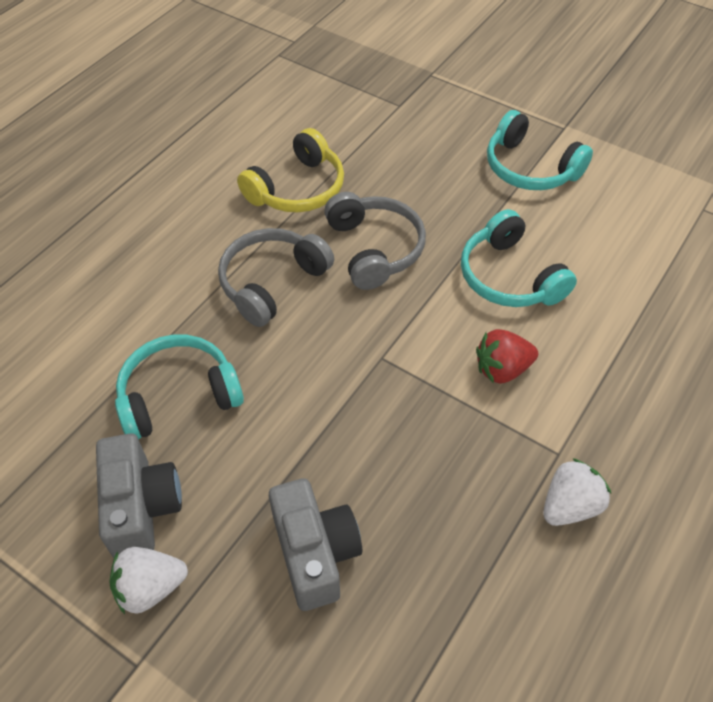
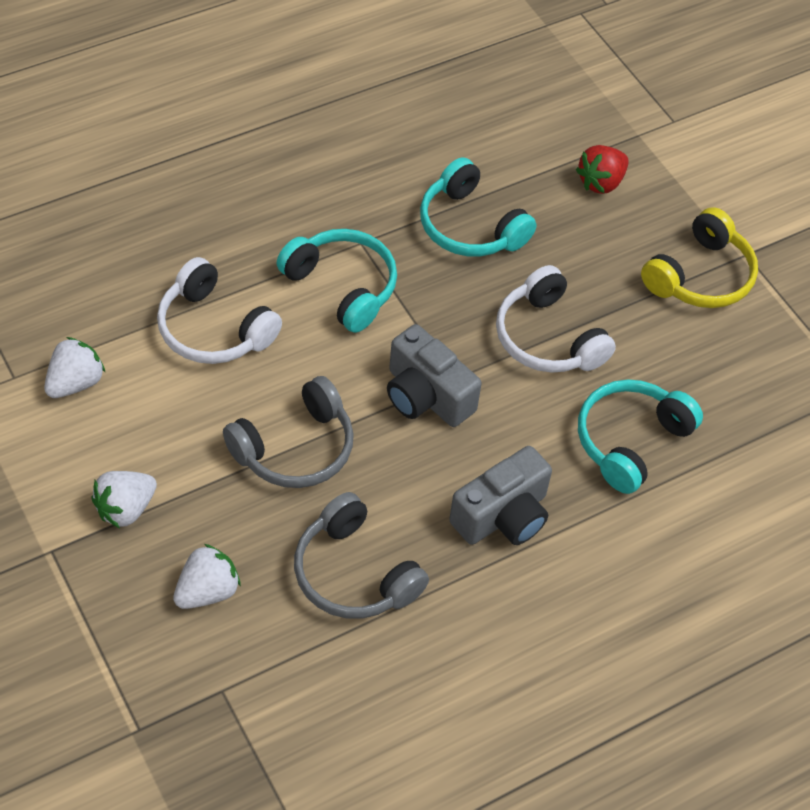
white headphones: none = 0 -> [157,257,282,364] [496,265,616,373] = 2
white strawberry: [109,547,188,614] [543,458,611,526] = 2 -> [44,337,106,398] [91,471,157,528] [173,544,241,609] = 3

